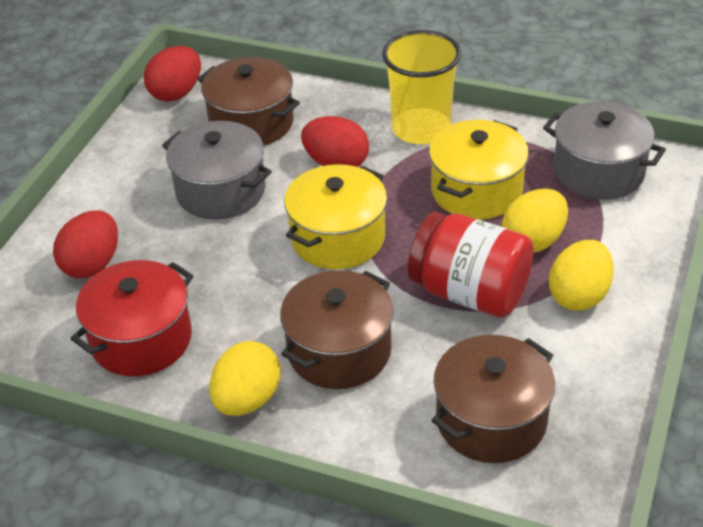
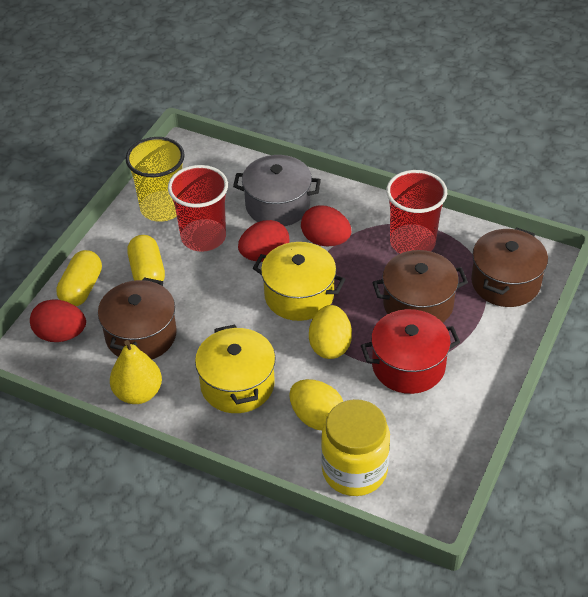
grey pot: [162,121,272,219] [543,101,666,200] = 2 -> [233,155,321,226] = 1
red cup: none = 0 -> [168,165,228,252] [386,170,447,254] = 2
red jar: [408,212,534,318] = 1 -> none = 0
yellow capsule: none = 0 -> [56,250,102,306] [127,235,165,281] = 2
yellow egg: [210,341,281,416] [502,188,568,253] [549,240,614,311] = 3 -> [289,379,343,430] [309,305,352,359] = 2
yellow jar: none = 0 -> [321,399,390,496] = 1
yellow pear: none = 0 -> [110,340,162,404] = 1

